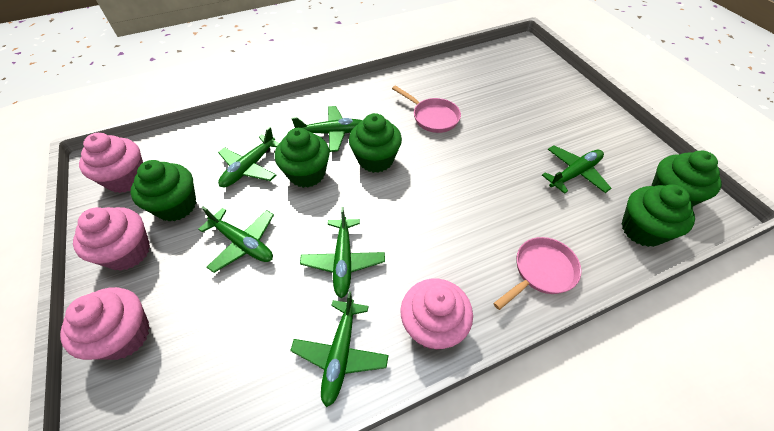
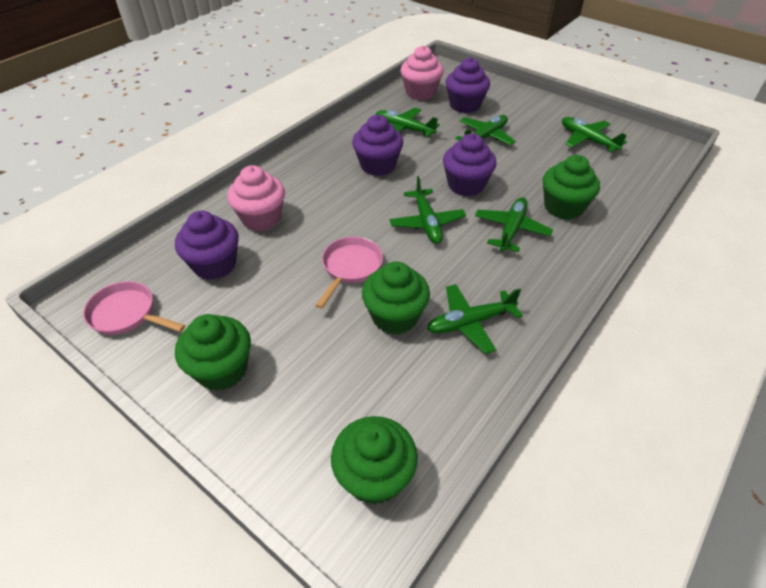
green cupcake: [130,160,196,222] [275,128,330,188] [349,113,402,173] [622,184,695,247] [651,151,722,206] = 5 -> [175,314,251,391] [331,416,418,505] [362,262,430,335] [543,155,600,220] = 4
pink cupcake: [60,287,150,360] [73,207,150,271] [79,133,143,193] [401,279,473,350] = 4 -> [227,165,285,231] [400,46,444,100] = 2
purple cupcake: none = 0 -> [175,211,239,280] [352,115,403,176] [443,134,497,196] [446,57,490,113] = 4

